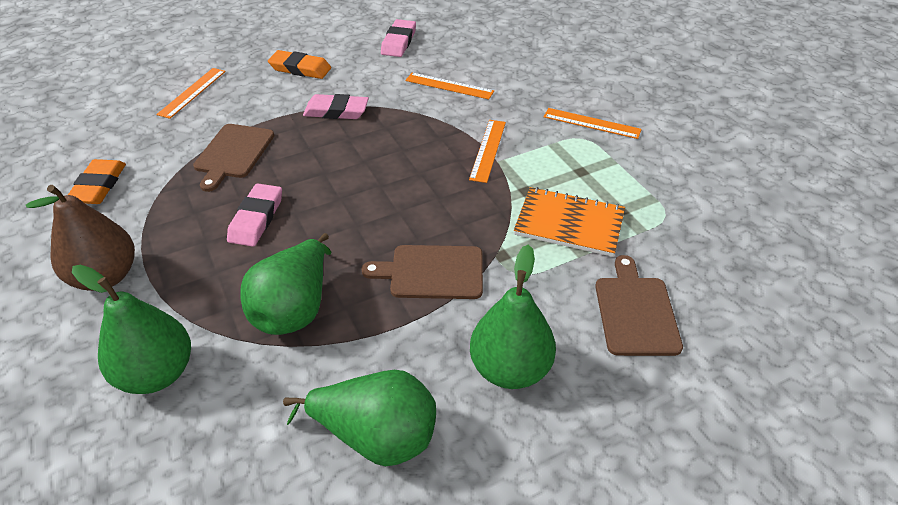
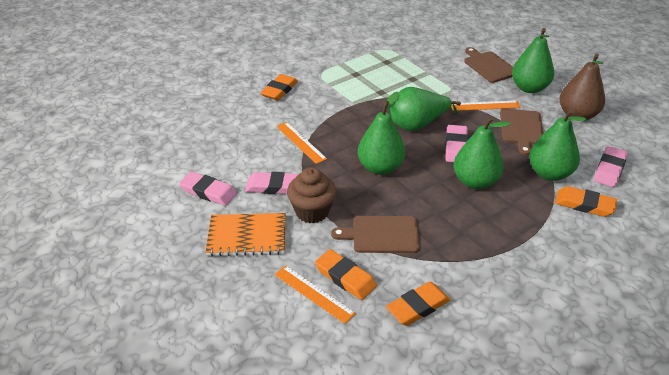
brown cupcake: none = 0 -> [287,167,337,223] = 1
green pear: [72,265,191,394] [240,233,331,335] [283,370,436,466] [470,244,556,389] = 4 -> [358,92,405,175] [390,87,461,131] [454,116,511,189] [512,28,554,93] [529,109,587,181] = 5
orange eraser: [68,159,126,204] [268,50,331,79] = 2 -> [260,74,298,100] [315,249,377,300] [386,282,450,326] [555,186,617,217] = 4
orange ruler: [156,68,226,119] [405,73,494,99] [469,120,506,183] [544,108,642,139] = 4 -> [274,265,356,324] [276,122,327,164] [451,100,521,111] = 3
pink eraser: [227,183,282,247] [303,94,369,119] [381,19,416,57] = 3 -> [179,171,237,206] [245,172,299,194] [445,125,468,162] [594,146,628,187] = 4

